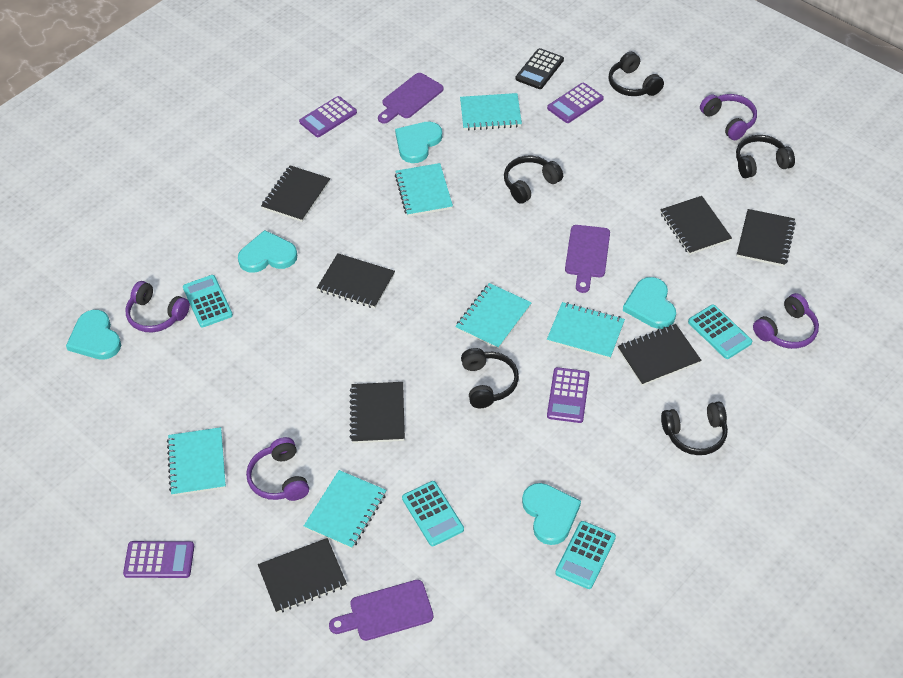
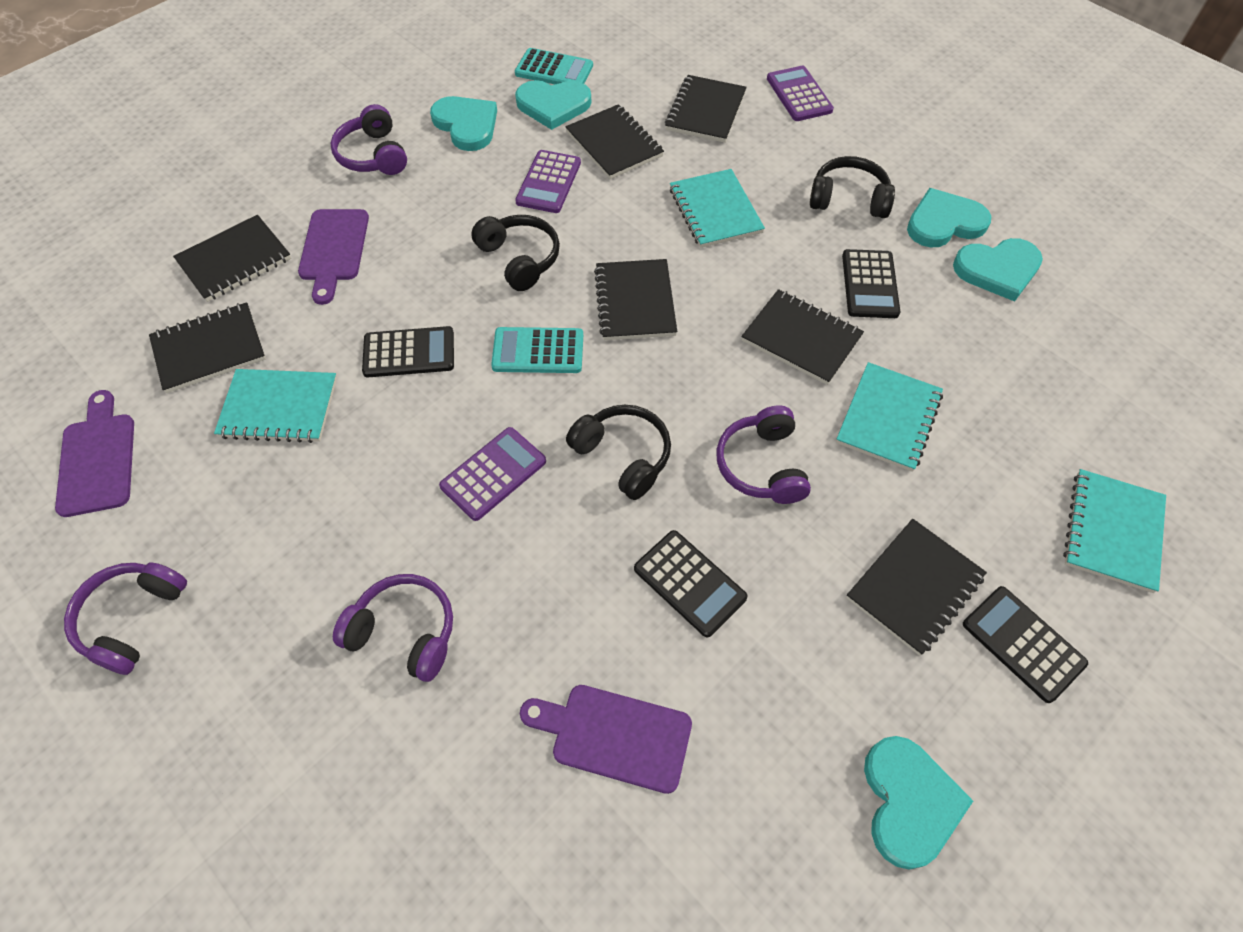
black calculator: [515,48,564,89] = 1 -> [362,326,454,377] [634,530,747,637] [842,249,900,318] [963,586,1088,703] = 4
black headphones: [461,348,519,408] [504,156,563,204] [609,52,664,96] [661,401,728,455] [736,135,795,178] = 5 -> [471,215,560,291] [566,405,671,500] [810,156,895,218] = 3
purple calculator: [123,541,194,578] [299,96,357,137] [547,83,604,123] [547,367,589,423] = 4 -> [439,427,546,521] [515,150,581,213] [767,66,834,121] = 3
turquoise calculator: [183,275,233,327] [402,481,464,546] [555,521,616,589] [688,305,752,359] = 4 -> [491,327,583,373] [515,48,593,84] = 2
turquoise notebook: [167,427,226,496] [304,470,386,549] [395,163,453,217] [455,283,532,349] [460,93,522,131] [547,302,625,359] = 6 -> [214,369,337,443] [670,169,765,248] [836,362,943,472] [1063,469,1166,593] = 4

